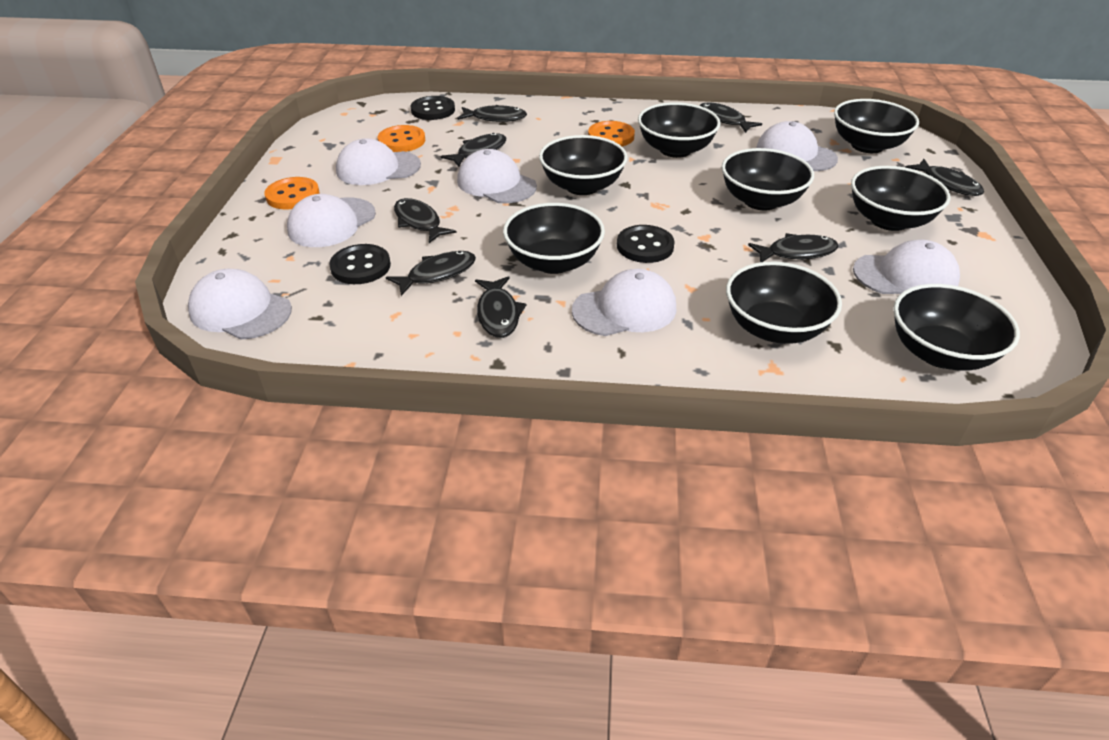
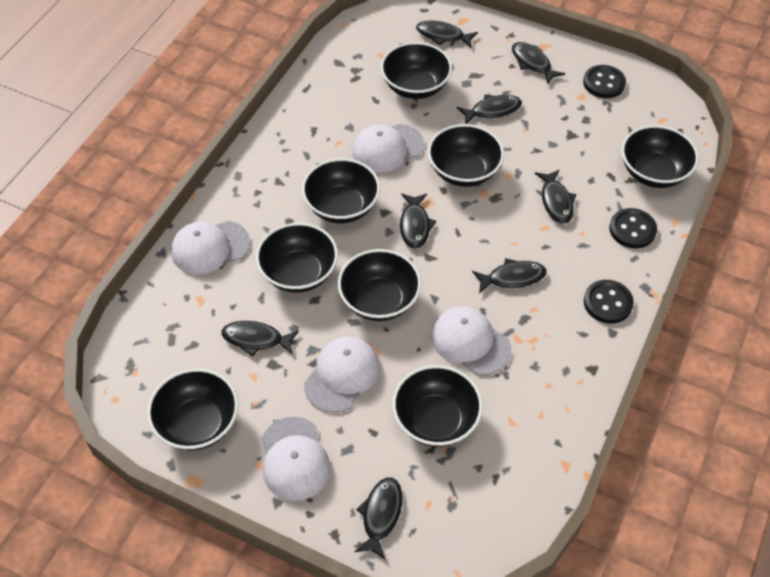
orange button: [264,177,320,209] [378,125,425,152] [588,121,635,146] = 3 -> none = 0
white cap: [188,269,292,339] [287,194,376,247] [336,138,421,185] [457,149,537,204] [572,269,676,336] [756,121,838,171] [853,240,960,294] = 7 -> [171,221,250,275] [262,417,331,501] [304,337,380,413] [352,124,424,173] [431,306,511,375] = 5

